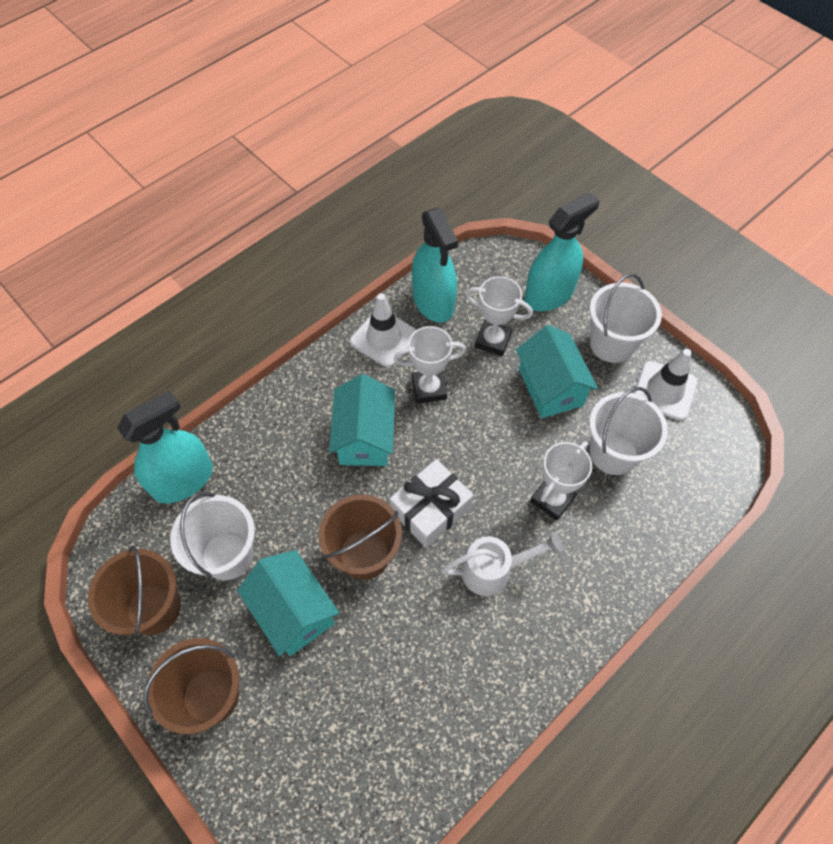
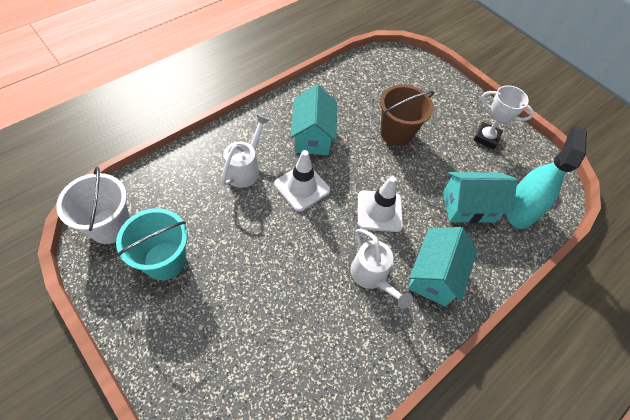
brown bucket: [88,546,181,636] [143,638,239,734] [319,494,402,580] = 3 -> [380,85,434,146] = 1
turquoise bucket: none = 0 -> [116,208,188,280] = 1
turquoise spray bottle: [117,390,213,504] [412,208,458,323] [525,192,600,311] = 3 -> [506,126,587,229] = 1
white bucket: [170,492,255,580] [589,273,662,363] [589,387,668,475] = 3 -> [56,167,130,244] = 1
white gift: [390,459,473,548] = 1 -> none = 0
white trophy: [394,326,466,404] [465,276,533,356] [530,442,592,521] = 3 -> [474,85,534,149] = 1
white watering can: [442,532,563,596] = 1 -> [221,115,269,188] [350,229,413,309] = 2

